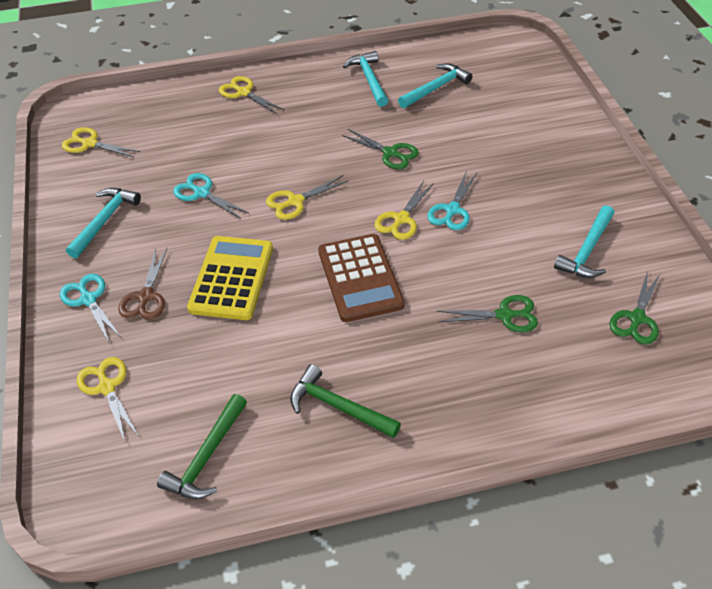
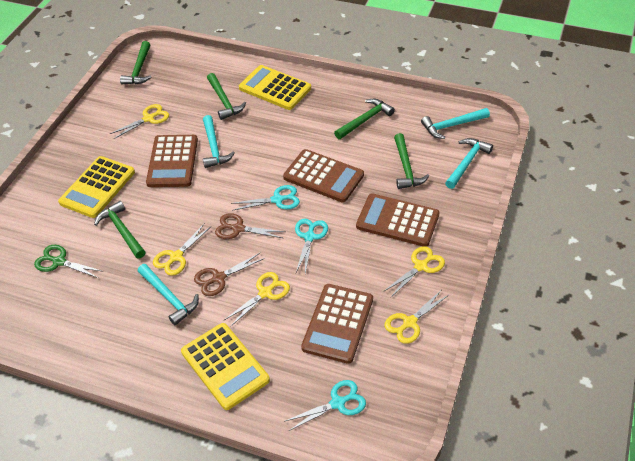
brown calculator: [318,234,405,322] = 1 -> [146,135,198,187] [283,149,364,203] [301,284,373,364] [356,193,440,247] = 4
brown scissors: [118,249,167,320] = 1 -> [194,253,265,296] [215,213,285,239] = 2
green hammer: [157,394,247,499] [290,364,401,438] = 2 -> [94,201,145,259] [120,41,151,84] [207,73,246,120] [334,99,395,139] [394,133,429,189] = 5
green scissors: [342,129,419,169] [437,295,538,332] [609,271,660,344] = 3 -> [34,245,104,278] = 1
yellow calculator: [187,236,273,320] = 1 -> [58,156,135,218] [181,323,270,410] [239,65,311,110] = 3

